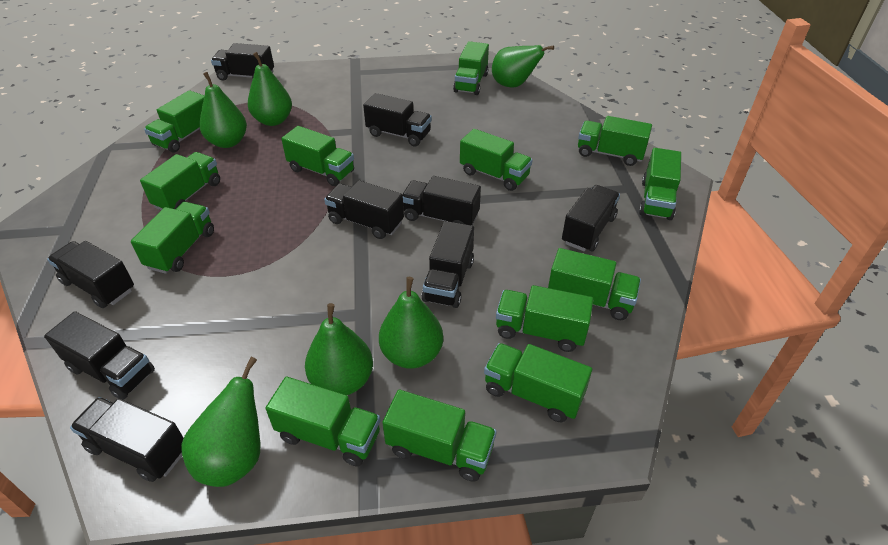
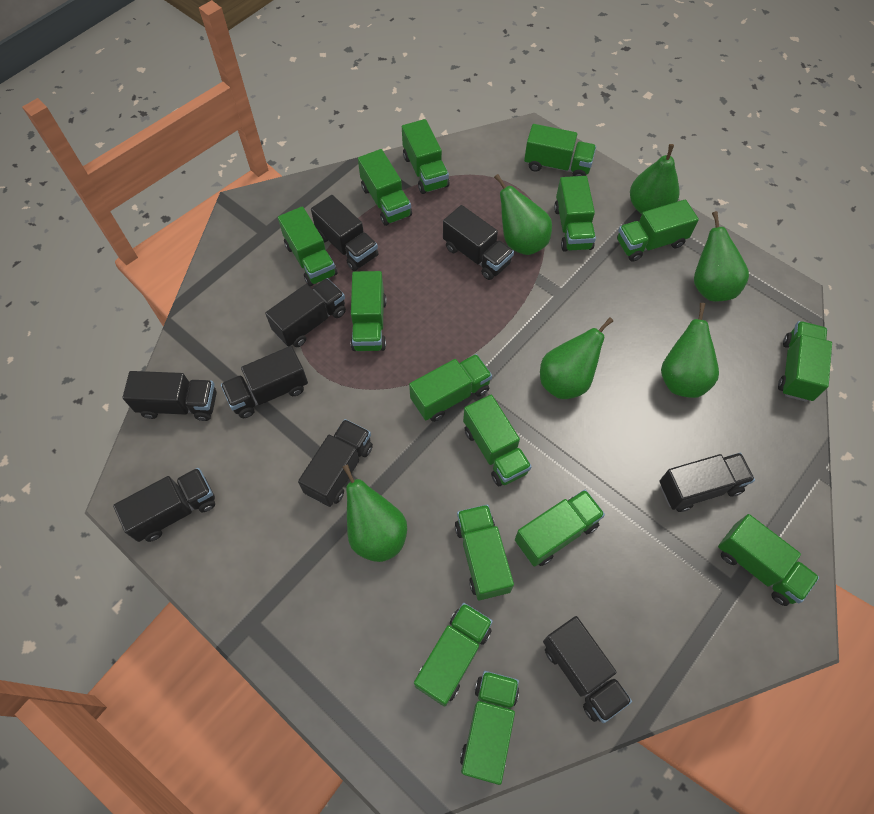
green truck: [131,202,214,274] [140,152,220,210] [144,90,205,153] [265,377,381,467] [281,126,354,186] [382,390,497,482] [453,41,489,95] [460,129,532,191] [484,343,592,422] [496,285,594,352] [548,248,641,320] [578,116,652,166] [639,148,681,220] = 13 -> [278,206,338,286] [351,271,387,351] [358,149,412,226] [402,119,449,194] [409,354,492,422] [414,603,493,707] [455,504,514,600] [460,671,519,785] [463,395,532,486] [515,490,605,567] [524,124,596,176] [554,176,596,251] [617,200,699,262] [718,514,819,606] [778,321,832,402] = 15

